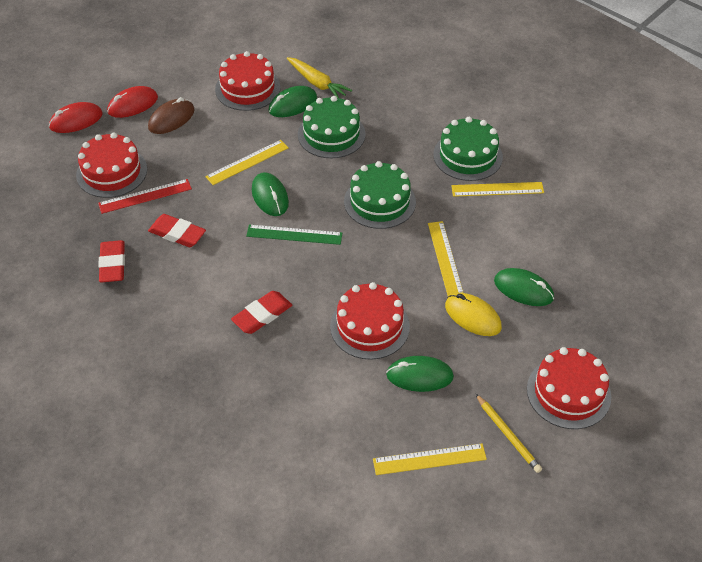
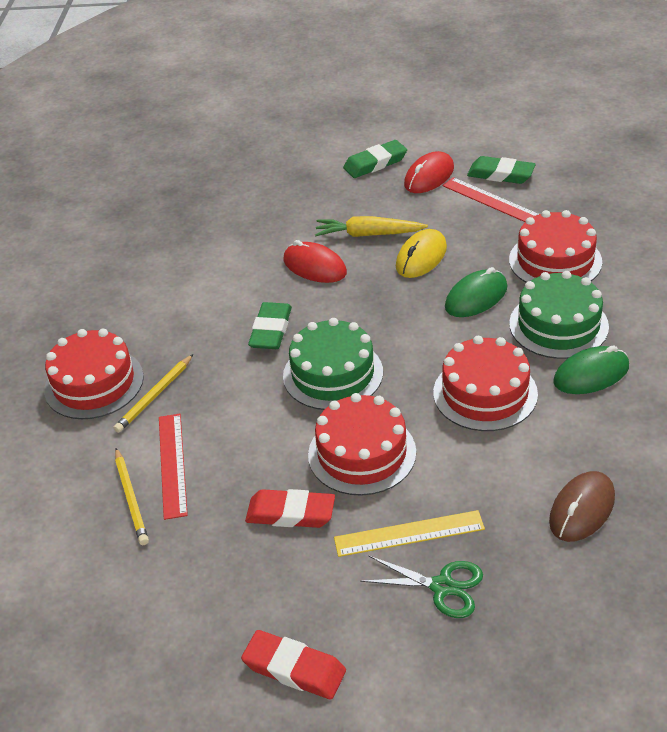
green cake: [298,96,366,158] [344,161,416,229] [433,117,503,181] = 3 -> [283,318,383,410] [509,271,609,359] = 2
green eraser: none = 0 -> [248,302,292,349] [343,140,407,178] [467,156,536,184] = 3
green mouse: [252,172,289,216] [268,86,317,117] [386,356,454,392] [494,268,554,306] = 4 -> [445,267,507,317] [553,346,629,394] = 2
green ruler: [246,225,342,245] = 1 -> none = 0
green scissors: none = 0 -> [360,555,483,618] = 1
red eraser: [98,240,125,282] [148,214,206,247] [231,291,292,334] = 3 -> [241,630,346,700] [245,489,335,528] = 2
red ruler: [98,179,192,214] = 1 -> [159,414,188,520] [442,177,539,222] = 2
yellow pencil: [476,394,542,473] = 1 -> [113,354,193,433] [115,448,149,545] = 2
yellow ruler: [205,140,288,185] [373,443,487,475] [428,221,463,296] [451,182,544,197] = 4 -> [334,510,485,557] = 1

